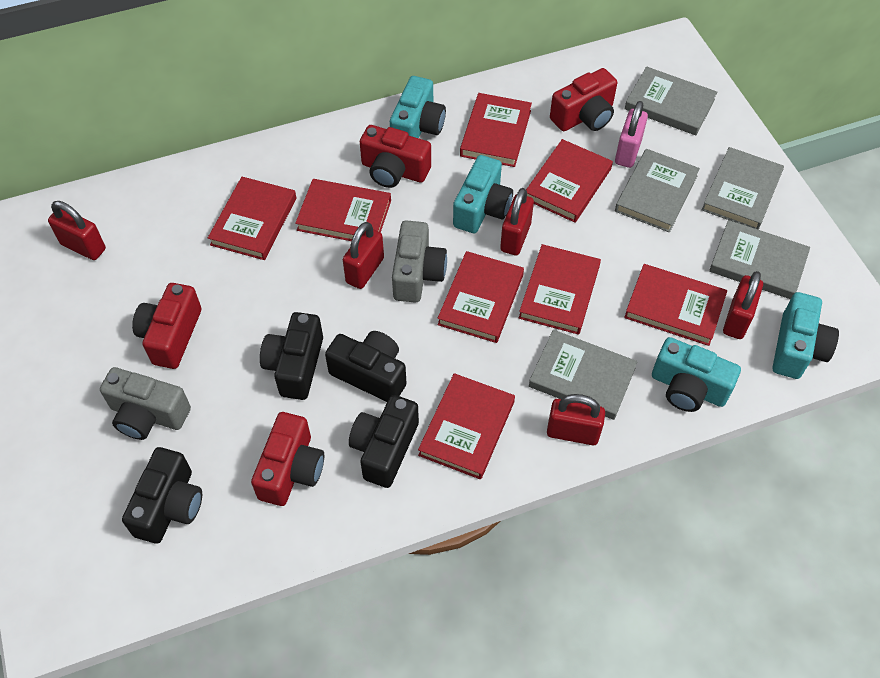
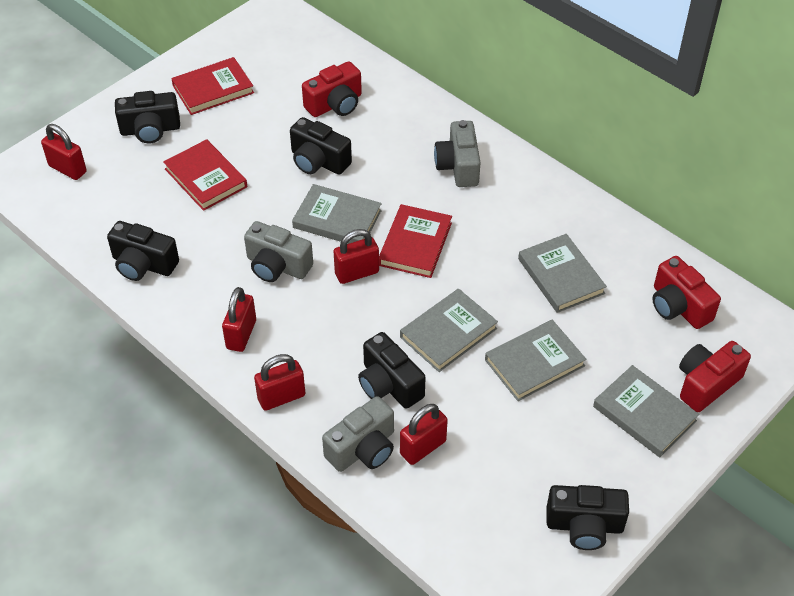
black camera: [122,447,202,544] [260,312,323,400] [325,331,407,402] [349,395,419,488] = 4 -> [107,221,179,281] [115,91,180,143] [290,117,352,175] [358,332,426,409] [547,485,629,550] = 5
grey camera: [100,367,191,440] [392,220,447,303] = 2 -> [244,221,313,282] [322,396,394,472] [434,120,480,187] = 3
pink padlock: [615,101,648,168] = 1 -> none = 0
red book: [208,177,296,260] [295,179,391,241] [418,373,515,480] [438,251,524,343] [460,93,532,167] [519,244,601,335] [526,139,613,222] [624,264,727,346] = 8 -> [163,139,247,211] [171,57,254,115] [379,204,452,278] = 3
red camera: [132,283,201,369] [251,412,324,506] [360,125,431,188] [550,68,617,131] = 4 -> [302,61,362,117] [652,256,721,329] [679,341,751,412] = 3
turquoise camera: [390,76,446,138] [453,155,513,233] [652,337,741,412] [773,292,839,379] = 4 -> none = 0

